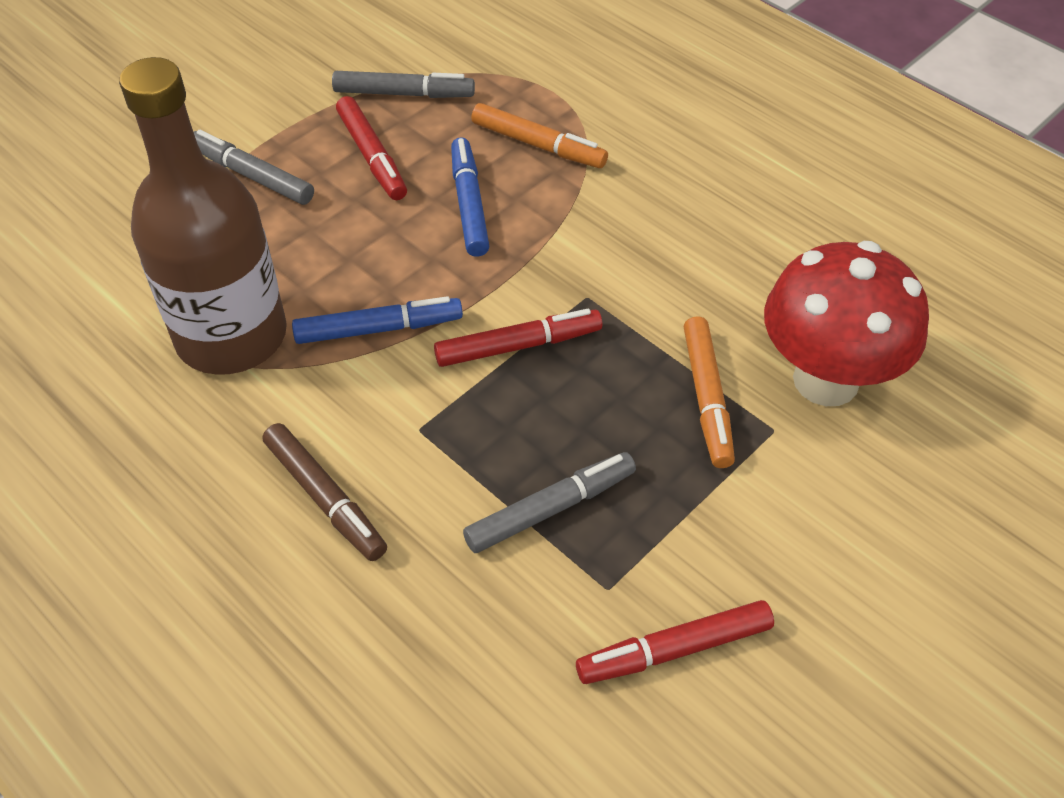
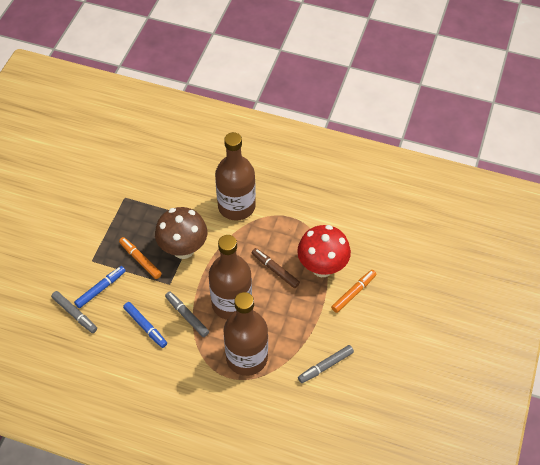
brown bottle: [119,57,287,375] = 1 -> [209,235,252,320] [215,132,256,221] [223,292,268,376] = 3
brown mushroom: none = 0 -> [155,207,207,259] = 1
red marker: [336,96,407,200] [434,309,603,367] [576,600,774,684] = 3 -> none = 0

